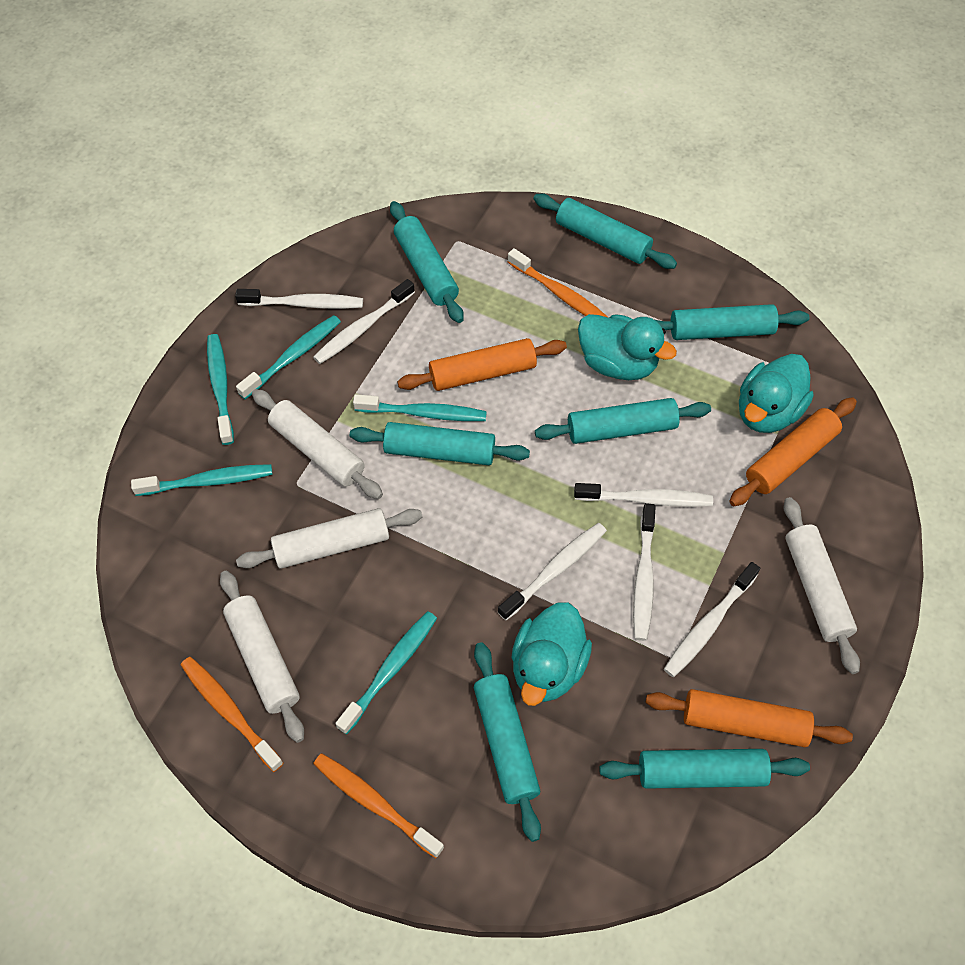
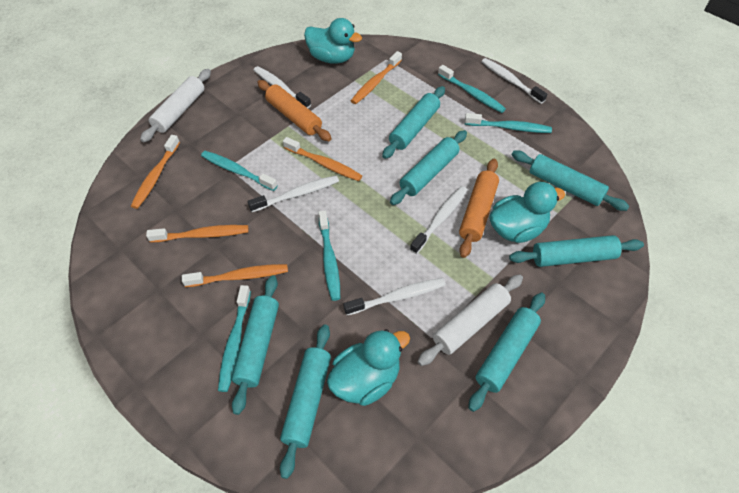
orange rolling pin: [397,338,567,391] [646,689,853,747] [729,397,857,506] = 3 -> [257,80,332,141] [459,159,499,258] = 2
orange toothbrush: [181,657,284,772] [313,753,444,858] [508,248,609,318] = 3 -> [131,135,180,209] [146,225,249,243] [182,264,288,287] [283,137,362,181] [351,51,402,104] = 5
white rolling pin: [220,571,304,743] [236,508,423,569] [252,389,383,499] [783,497,860,674] = 4 -> [140,69,211,143] [417,274,523,366] = 2
white toothbrush: [235,289,363,309] [313,279,415,364] [498,523,607,621] [574,483,713,507] [633,503,656,641] [664,562,760,677] = 6 -> [248,175,339,212] [254,66,311,108] [343,278,446,315] [410,186,467,254] [482,58,547,104] = 5

